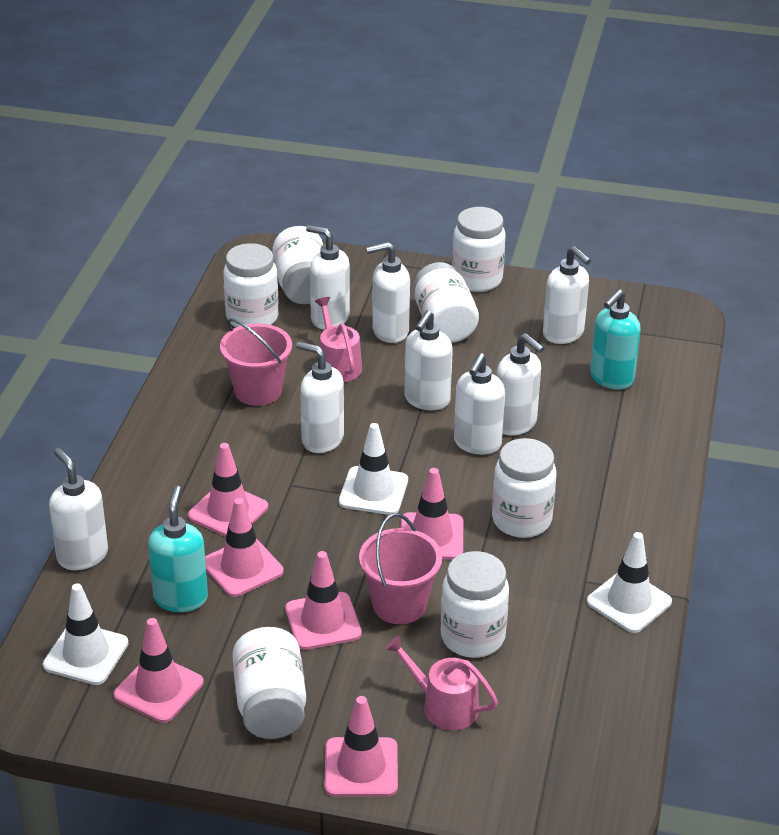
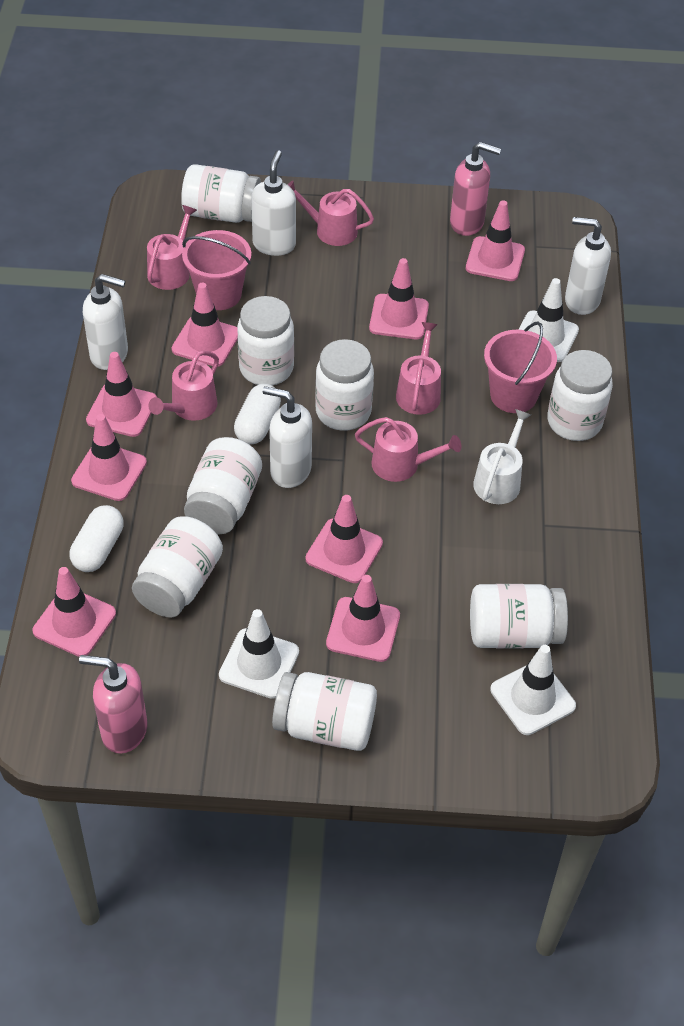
pink soap dispenser: none = 0 -> [79,655,147,754] [450,142,501,236] = 2
pink traffic cone: [114,618,204,723] [188,443,268,537] [205,498,284,597] [285,551,362,650] [324,696,398,797] [400,468,463,560] = 6 -> [33,567,116,657] [71,414,147,501] [86,352,157,437] [172,283,238,367] [305,495,383,583] [326,575,400,662] [369,258,429,339] [466,200,525,281] = 8
pink watering can: [315,297,362,382] [385,635,498,730] = 2 -> [147,205,197,290] [148,350,219,421] [288,181,374,246] [355,417,461,482] [396,322,441,415] = 5
turquoise soap dispenser: [148,486,208,612] [590,289,641,389] = 2 -> none = 0
white capsule: none = 0 -> [70,505,124,572] [234,384,281,444] = 2
white jar: [224,243,279,327] [232,627,306,739] [273,226,323,304] [414,262,479,343] [441,551,509,658] [452,207,506,292] [492,438,556,538] = 7 -> [132,516,223,617] [181,164,261,223] [184,437,262,534] [237,296,294,385] [272,672,377,751] [315,339,374,431] [470,584,568,649] [547,350,613,441] = 8
white soap dispenser: [49,448,108,570] [296,341,344,453] [306,225,350,329] [366,242,410,343] [404,310,453,410] [454,353,505,455] [497,333,544,436] [543,246,591,344] = 8 -> [83,274,128,370] [251,150,296,256] [263,386,312,488] [565,217,611,315] = 4
white watering can: none = 0 -> [473,409,531,504] = 1

